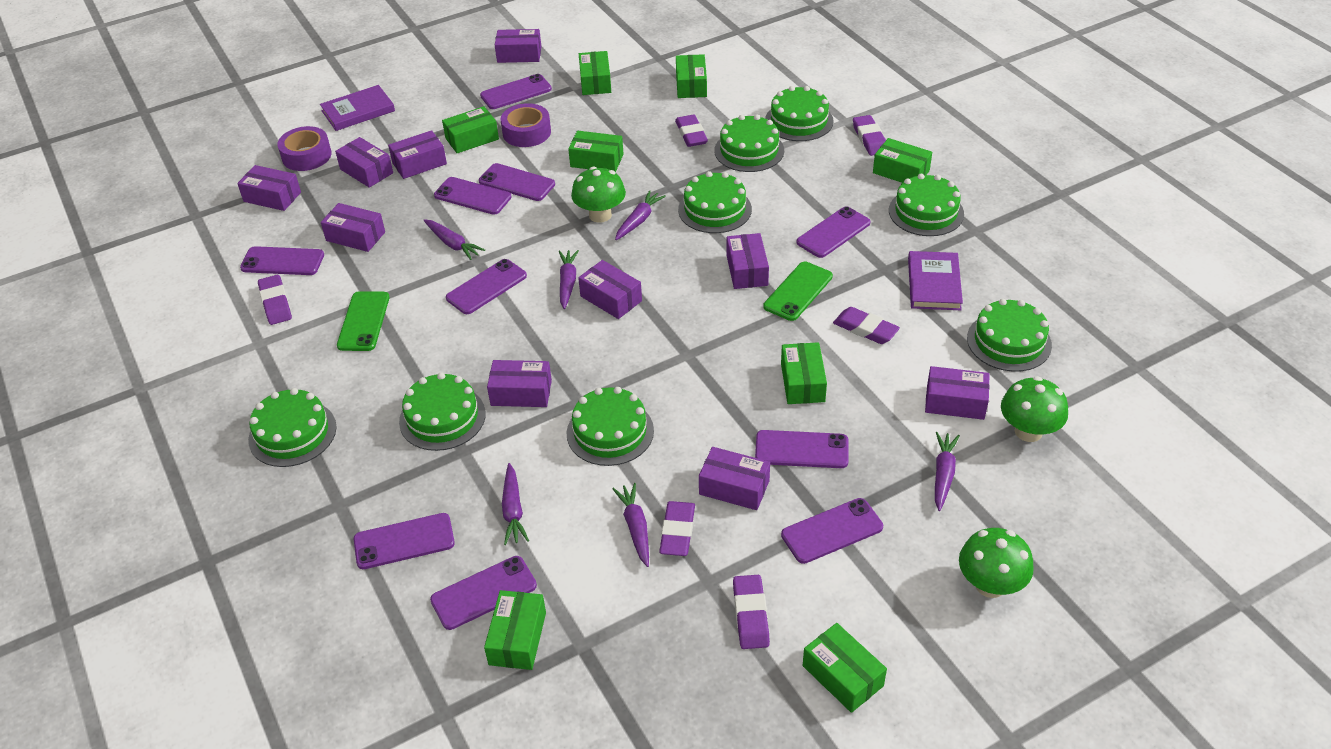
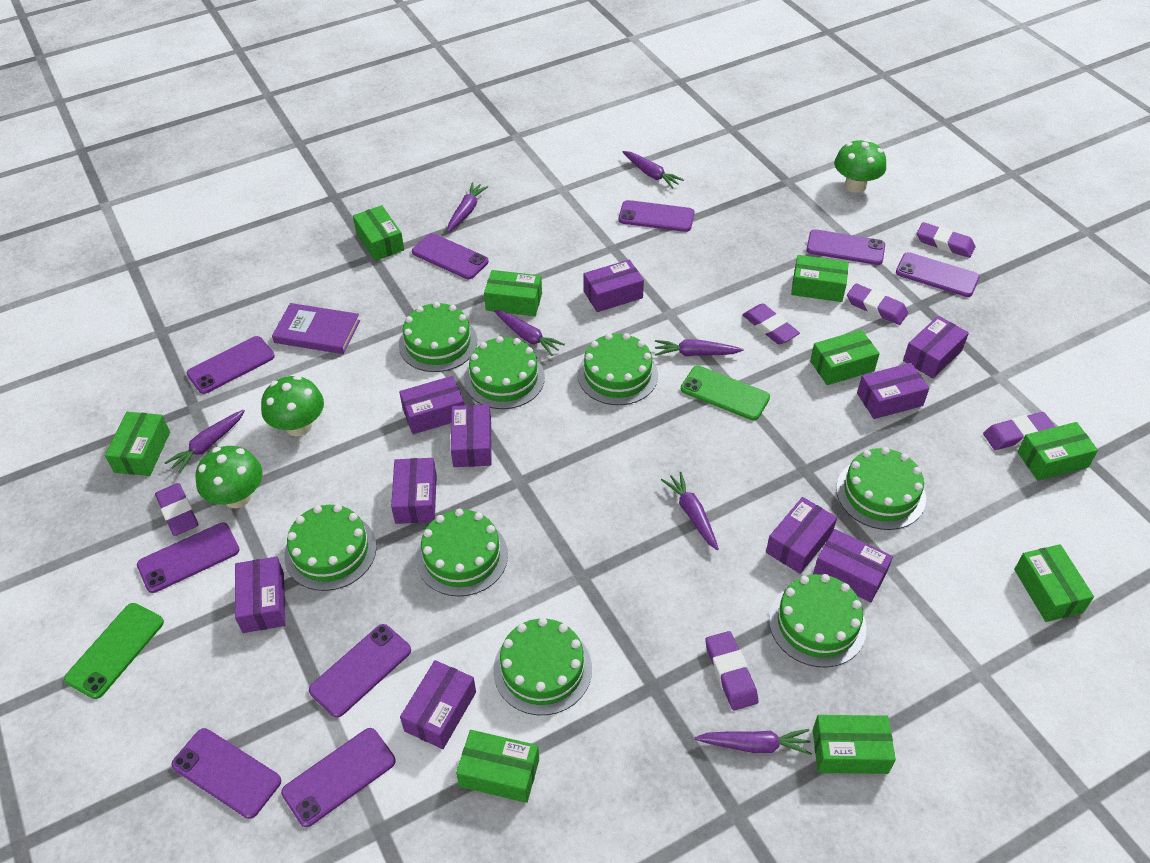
green box: [442,106,499,153] [484,590,546,670] [568,131,623,172] [579,51,611,95] [676,54,707,98] [781,342,827,404] [803,623,887,713] [873,138,932,183] = 8 -> [105,412,170,476] [353,205,404,261] [456,730,539,803] [484,270,542,316] [791,255,849,302] [810,330,880,385] [813,715,896,774] [1014,544,1094,622] [1018,422,1098,481] = 9
purple book: [320,85,395,131] [908,251,963,310] = 2 -> [272,303,360,354] = 1
purple carrot: [423,219,485,260] [502,463,529,545] [559,250,579,309] [612,483,649,567] [615,190,666,240] [935,432,960,511] = 6 -> [164,409,245,474] [447,182,489,232] [494,310,565,356] [623,151,684,189] [655,340,744,356] [661,472,719,550] [694,729,812,755] = 7
purple phone: [240,246,324,275] [354,513,455,569] [430,556,537,630] [434,177,512,215] [446,259,527,314] [479,163,555,201] [480,74,552,109] [755,430,849,468] [781,498,883,564] [796,206,870,258] = 10 -> [137,523,240,593] [171,728,281,819] [186,336,275,394] [281,728,396,827] [309,624,411,718] [412,233,489,279] [618,200,694,232] [806,229,885,265] [896,252,979,297] = 9
purple tape: [277,126,332,171] [500,103,551,147] = 2 -> none = 0

